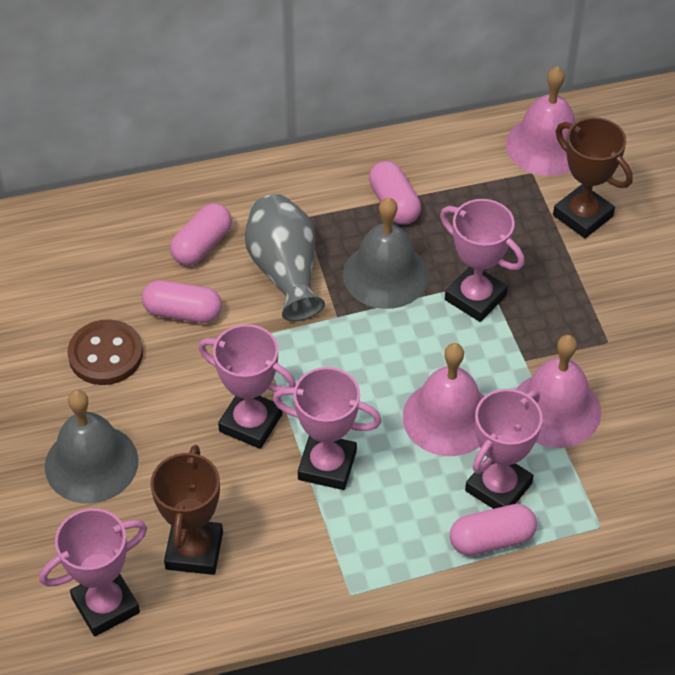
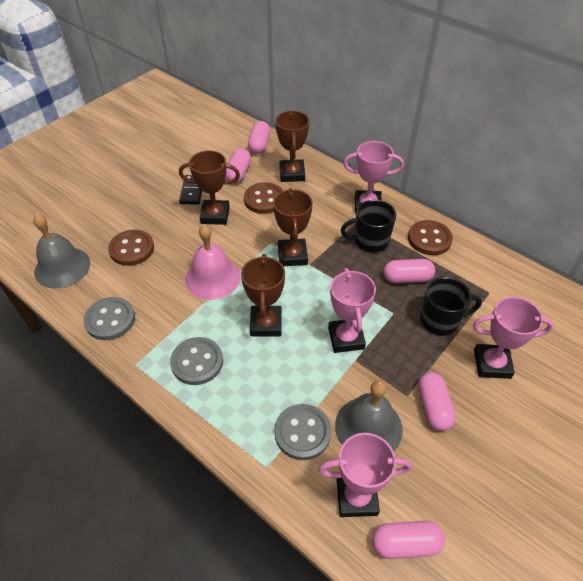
black domino: none = 0 -> [179,175,202,204] = 1
black mug: none = 0 -> [341,200,396,253] [420,277,482,336] = 2
brown button: [68,319,143,385] = 1 -> [108,230,154,266] [244,182,283,214] [408,220,453,255] = 3
brown trophy: [150,445,223,575] [553,117,633,238] = 2 -> [179,150,240,225] [241,254,285,336] [273,188,313,266] [275,111,309,182] = 4
grey button: none = 0 -> [83,297,135,340] [170,337,223,385] [274,404,331,460] = 3
grey vase: [245,194,325,321] = 1 -> none = 0
pink bell: [403,343,484,456] [506,66,575,176] [516,335,601,448] = 3 -> [185,225,240,300] = 1
pink capsule: [142,280,222,323] [170,203,232,266] [369,161,421,225] [450,504,537,556] = 4 -> [226,149,251,183] [248,121,270,154] [372,521,445,559] [384,259,435,283] [418,372,456,431] = 5
pink trophy: [39,508,147,636] [198,324,296,449] [273,367,382,490] [440,199,525,322] [465,389,543,509] = 5 -> [318,433,411,517] [328,268,376,353] [343,141,404,214] [473,297,553,379] = 4

